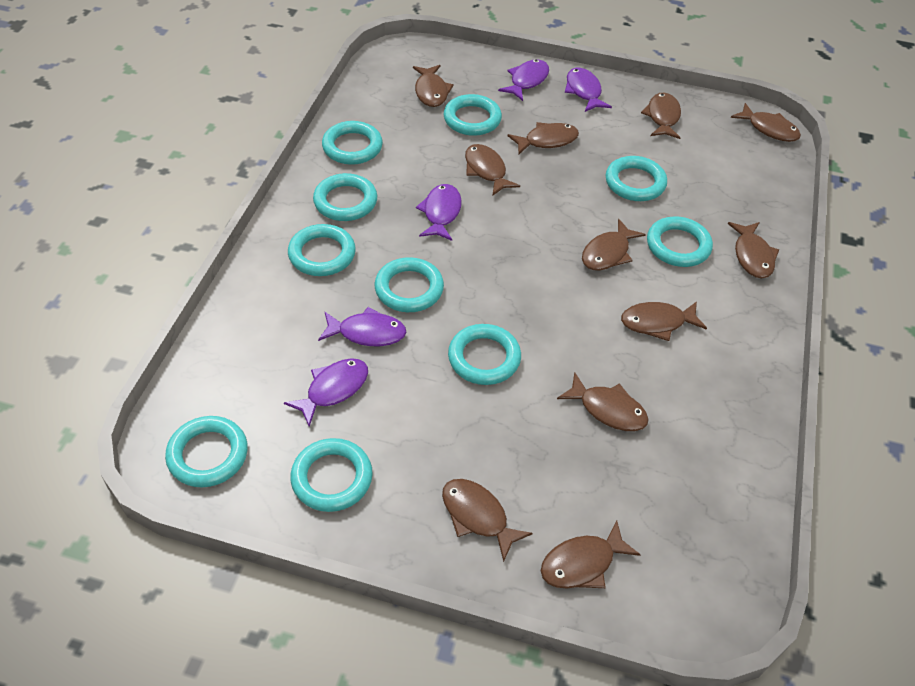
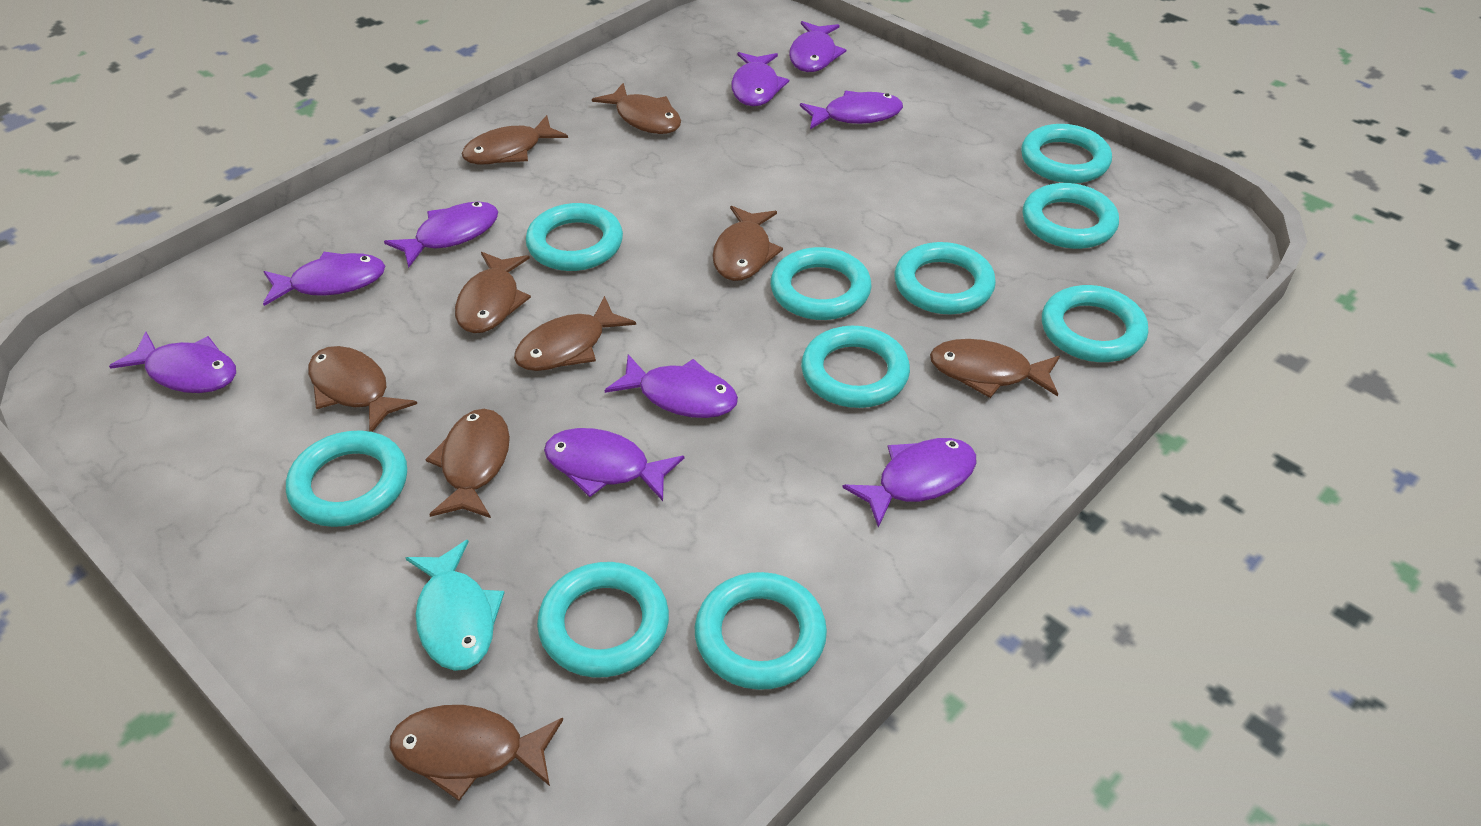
brown fish: [413,65,454,107] [442,479,533,562] [465,144,520,196] [508,122,579,154] [541,520,641,589] [557,372,649,431] [582,219,646,271] [621,301,707,341] [641,92,681,139] [728,222,779,278] [731,103,801,142] = 11 -> [308,346,417,432] [390,705,563,801] [425,409,510,518] [455,252,531,333] [461,115,568,165] [514,296,636,371] [592,83,681,134] [712,206,783,281] [930,339,1060,398] = 9
purple fish: [284,358,368,427] [318,307,406,346] [416,184,462,241] [498,60,549,101] [565,68,612,112] = 5 -> [109,332,236,393] [263,252,385,306] [384,201,498,268] [544,428,684,501] [604,354,738,418] [731,52,789,106] [789,21,846,72] [800,91,903,129] [842,438,976,528] = 9
turquoise fish: none = 0 -> [405,540,505,671] = 1

